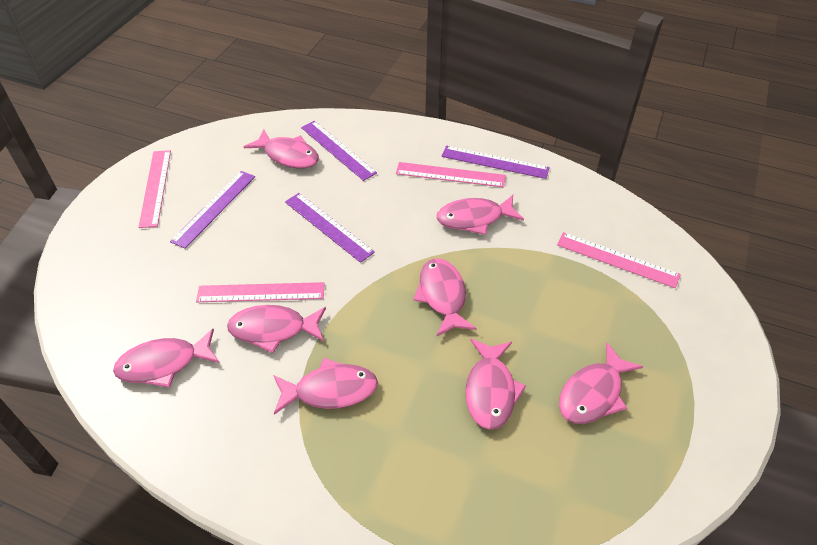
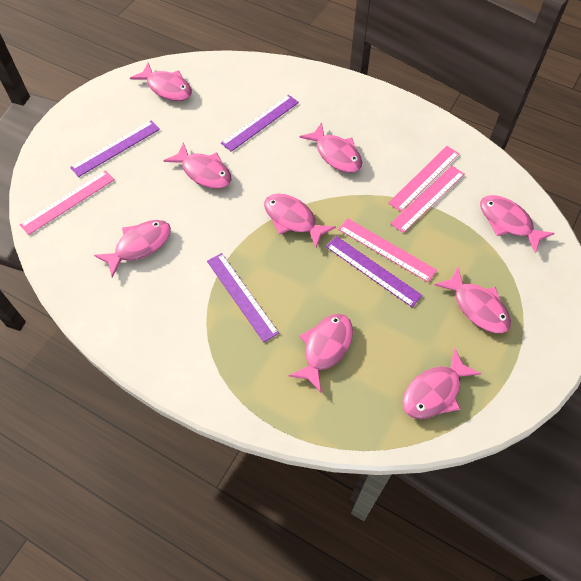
pink fish: [113,329,220,388] [227,305,326,353] [244,129,319,168] [273,358,378,415] [413,258,477,336] [437,195,524,235] [465,339,526,430] [559,343,643,424] = 8 -> [94,220,171,278] [130,63,192,101] [164,142,231,189] [264,193,336,248] [289,314,353,393] [300,122,362,173] [403,348,482,419] [434,267,511,333] [480,195,554,253] = 9

